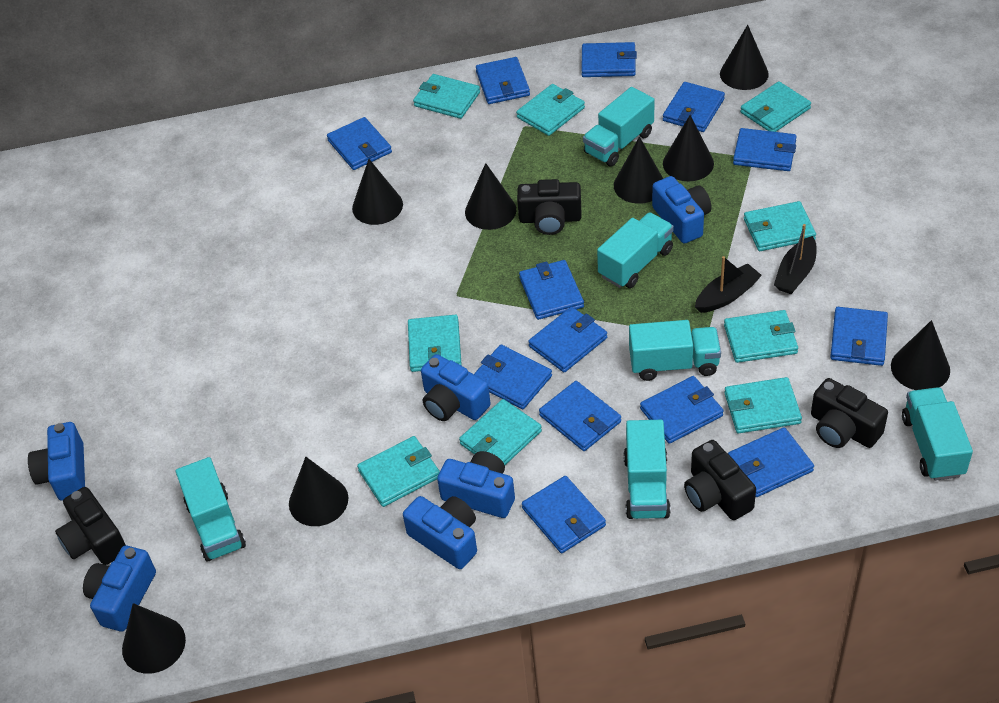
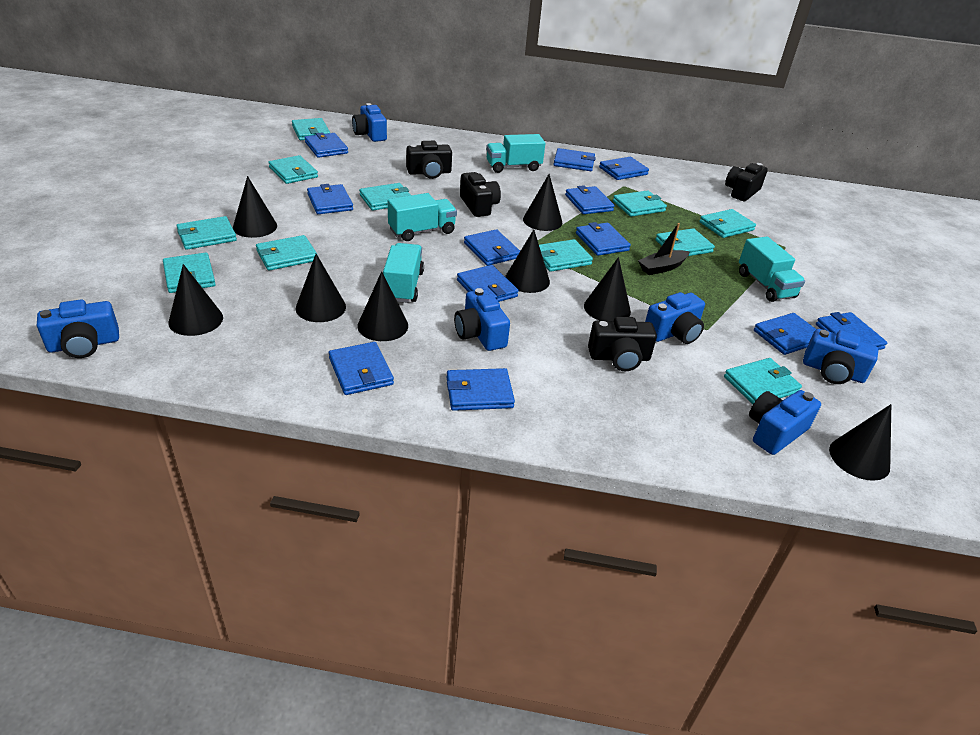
black boat: [695,256,762,313] [774,224,817,294] = 2 -> [638,223,690,275] = 1
blue wallet: [327,117,392,170] [474,344,552,409] [476,57,530,104] [519,260,584,320] [522,476,606,553] [528,307,607,372] [539,381,621,451] [581,42,637,77] [640,376,724,444] [663,82,725,132] [728,427,814,497] [733,128,797,171] [830,307,888,366] = 13 -> [305,132,348,158] [307,184,353,214] [329,342,394,395] [447,368,515,411] [457,265,519,302] [464,229,520,266] [553,148,596,171] [565,185,615,214] [576,222,631,256] [599,157,649,180] [754,313,816,355] [816,312,887,350] = 12
turquoise truck: [176,457,246,561] [583,87,655,166] [597,212,674,288] [623,420,671,519] [629,320,721,381] [902,387,973,481] = 6 -> [383,243,424,303] [388,193,457,241] [486,134,545,173] [739,237,805,302] = 4
turquoise wallet: [357,436,440,507] [408,315,462,372] [413,74,480,119] [459,399,542,465] [516,84,585,136] [724,310,798,363] [724,377,802,433] [740,81,811,132] [744,201,816,251] = 9 -> [163,253,216,293] [177,216,237,250] [256,235,317,271] [268,155,318,184] [292,118,330,140] [359,183,411,211] [539,239,593,272] [613,190,667,217] [655,228,715,256] [699,209,756,238] [724,358,802,404] = 11

